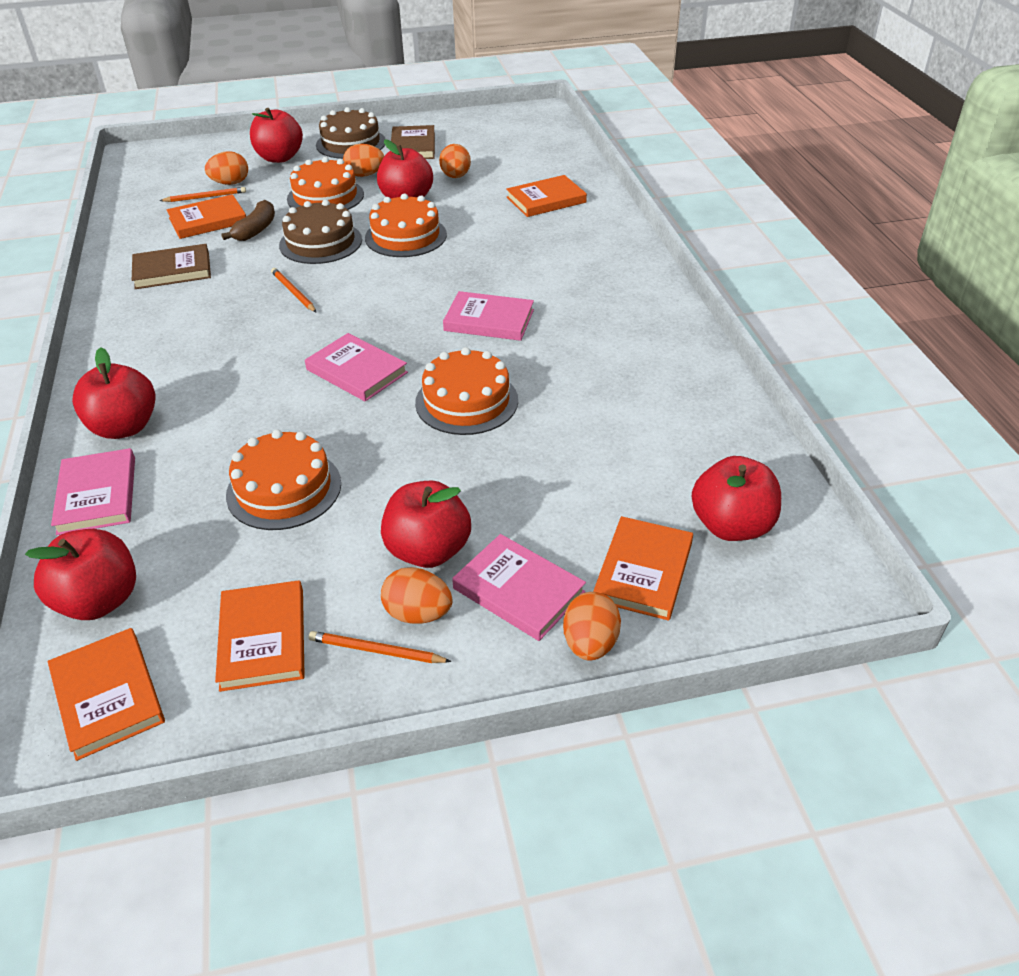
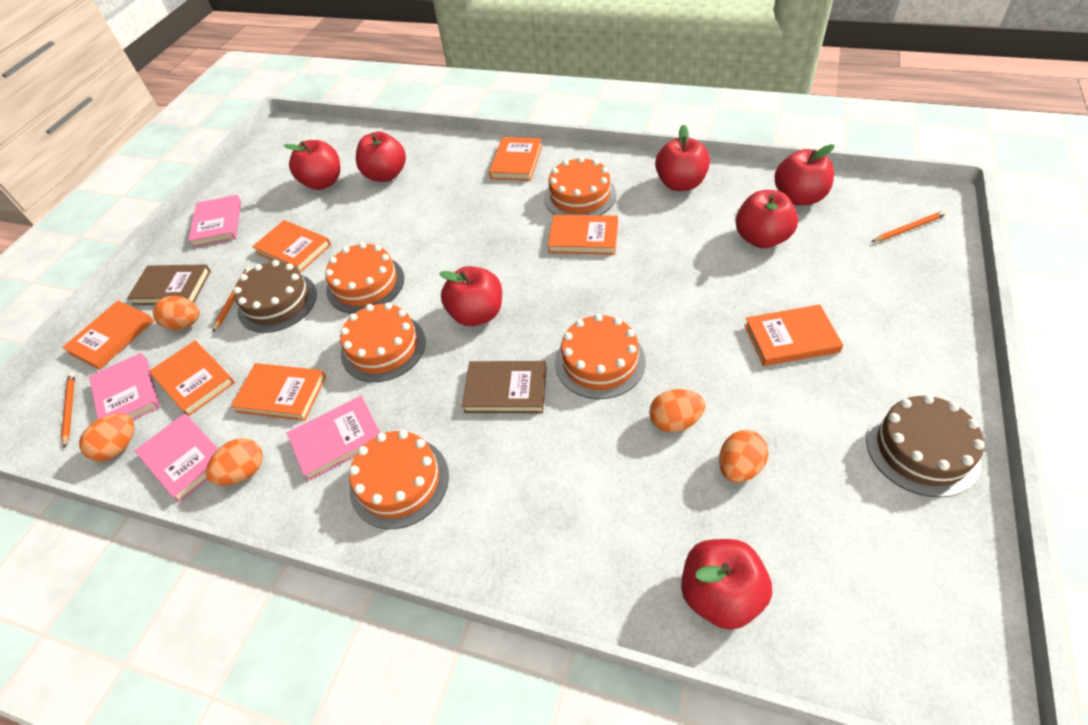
brown banana: [221,200,275,241] = 1 -> none = 0
orange book: [48,628,165,761] [167,194,246,239] [215,580,305,692] [506,175,587,217] [593,516,693,621] = 5 -> [62,301,154,370] [149,340,235,416] [231,363,326,421] [252,220,331,273] [489,137,542,181] [548,215,618,255] [744,304,843,366] = 7
orange cake: [226,429,341,530] [287,157,364,210] [365,194,447,257] [415,347,518,435] = 4 -> [325,242,404,314] [340,303,426,382] [349,430,449,529] [544,157,617,215] [555,314,646,399] = 5
red apple: [25,529,136,620] [72,347,156,439] [250,108,303,163] [377,139,433,198] [381,480,471,568] [692,456,781,541] = 6 -> [284,140,340,190] [356,131,406,182] [439,266,502,326] [655,125,710,191] [681,539,772,630] [736,190,798,248] [774,144,834,206] = 7

